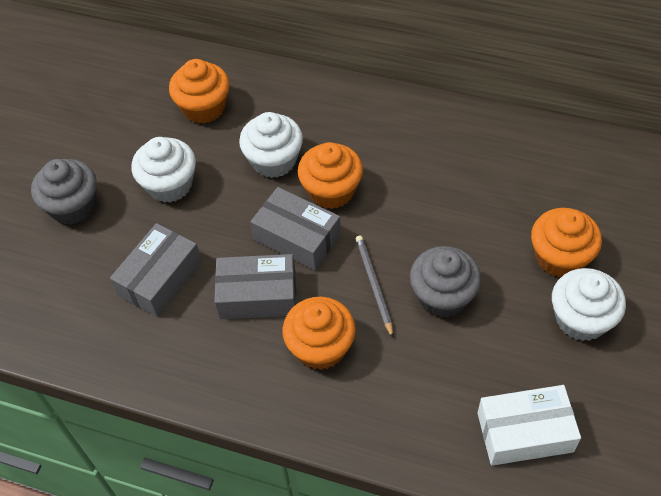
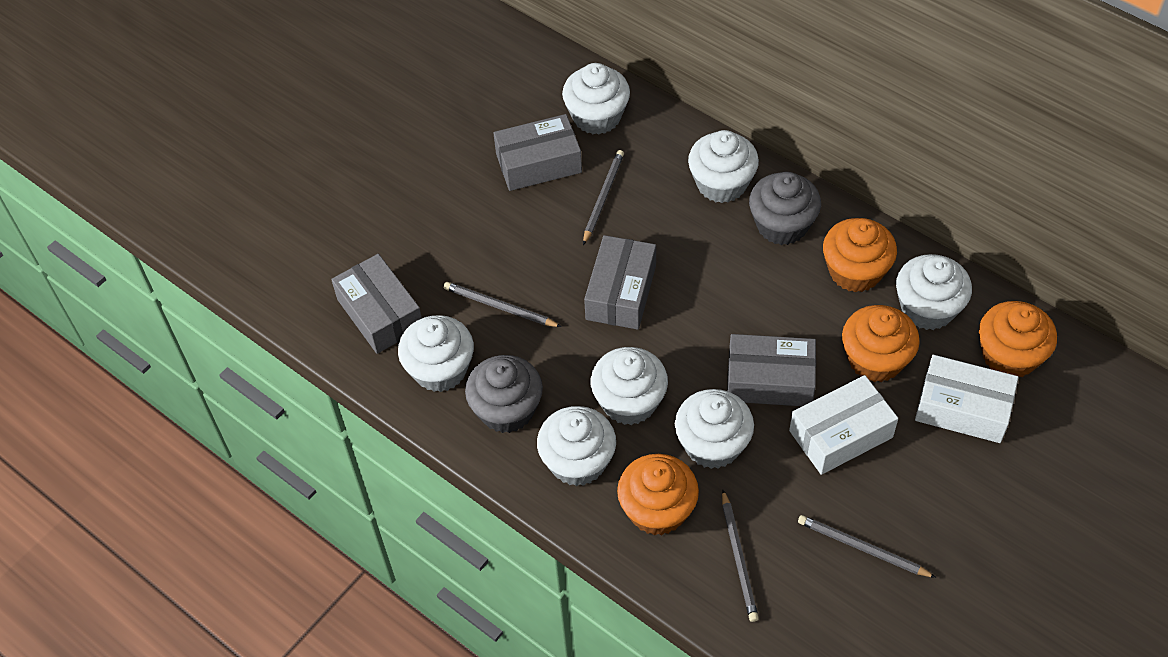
grey box: [110,223,202,317] [214,254,296,319] [250,187,341,270] = 3 -> [331,254,422,354] [493,114,582,191] [584,235,656,330] [727,334,816,406] = 4
grey pencil: [356,235,393,338] = 1 -> [444,282,562,327] [583,150,624,245] [722,490,759,622] [798,515,936,578] = 4
white box: [477,385,581,466] = 1 -> [789,375,898,475] [915,355,1018,443] = 2
white cupcake: [131,137,196,203] [239,112,303,178] [552,268,626,341] = 3 -> [398,315,474,392] [537,406,616,486] [562,63,630,135] [590,347,668,425] [675,389,754,469] [688,130,759,203] [896,254,972,330] = 7

